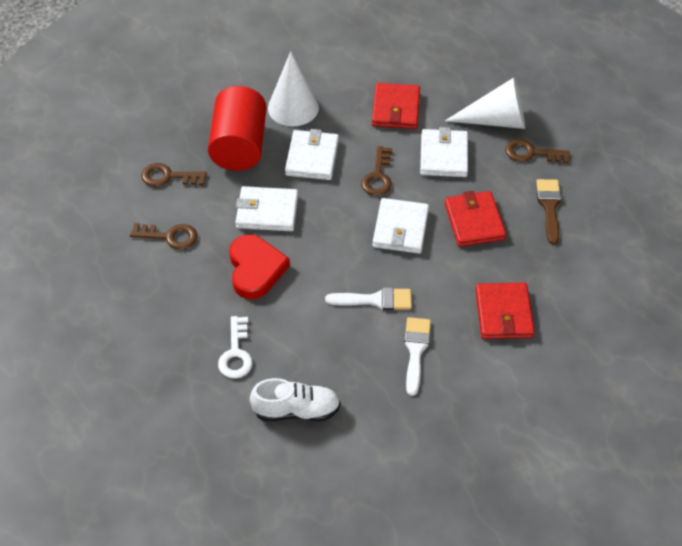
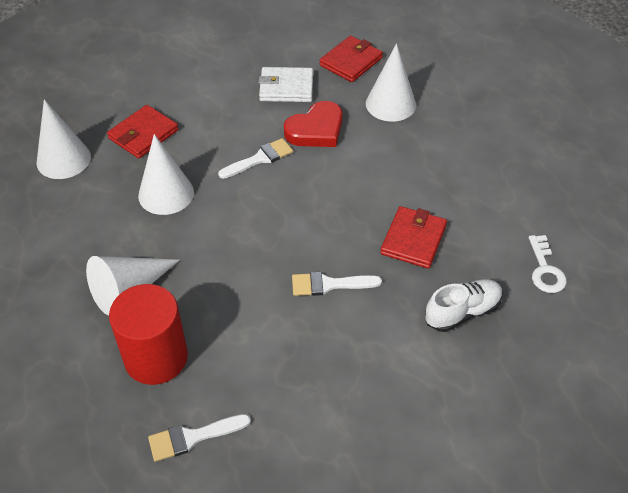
brown brush: [536,179,561,245] = 1 -> none = 0
brown key: [130,223,198,250] [141,163,207,187] [361,146,392,196] [505,139,570,164] = 4 -> none = 0
white brush: [325,287,412,310] [404,317,431,396] = 2 -> [148,414,251,462] [218,138,293,179] [292,272,382,296] = 3
white cone: [268,51,319,126] [445,78,525,129] = 2 -> [37,99,91,179] [86,256,180,316] [138,134,194,215] [366,43,416,122] = 4
white wallet: [236,186,298,231] [285,129,339,180] [372,198,429,254] [420,127,468,177] = 4 -> [259,67,313,102] = 1

